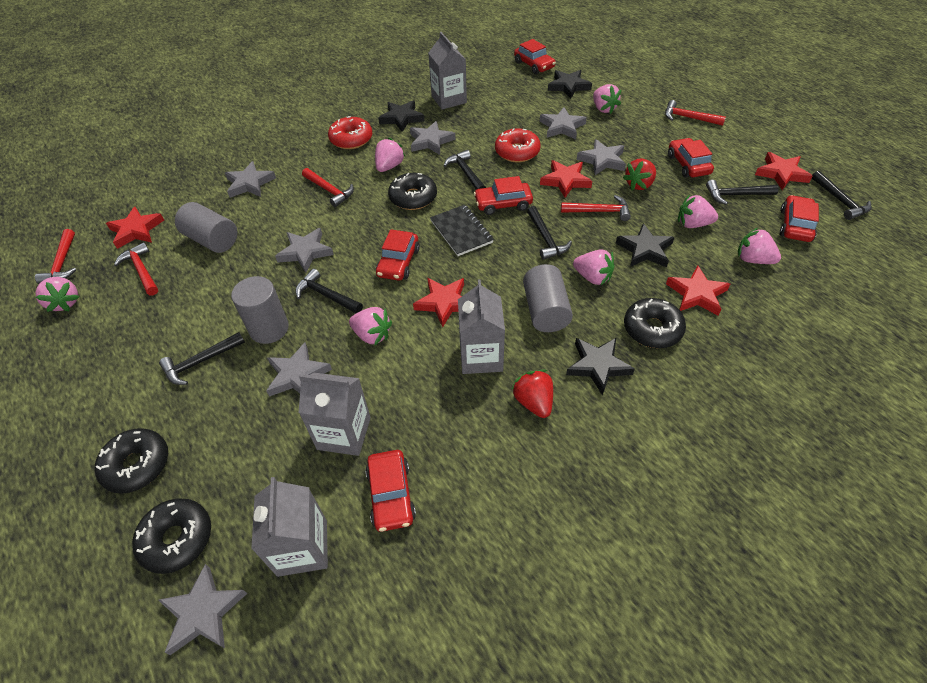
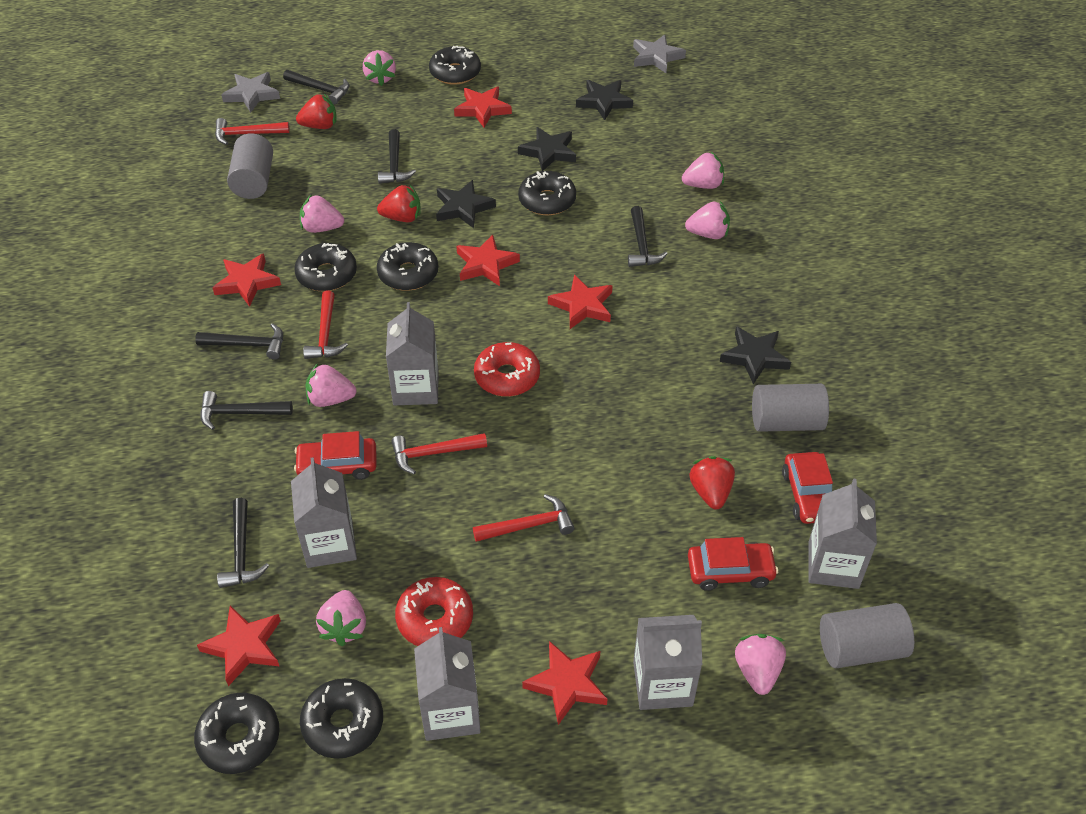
black donut: [95,428,168,494] [132,498,211,574] [388,173,437,210] [624,298,686,348] = 4 -> [194,693,280,774] [294,243,357,291] [300,678,383,759] [377,242,438,291] [429,46,481,85] [518,171,576,215] = 6
black notebook: [430,205,494,256] = 1 -> none = 0
grey carton: [251,477,328,577] [299,373,371,456] [428,32,467,109] [458,279,505,374] = 4 -> [291,457,357,568] [386,302,439,405] [414,627,481,741] [633,615,702,710] [808,479,877,589] = 5
grey star: [158,564,247,655] [225,161,276,198] [266,342,332,397] [275,228,334,273] [410,121,456,155] [540,107,587,139] [576,139,626,175] = 7 -> [221,72,280,113] [633,34,686,73] = 2
red car: [365,450,416,532] [376,229,420,281] [474,176,533,215] [514,39,556,74] [668,138,714,178] [780,195,819,242] = 6 -> [294,431,377,480] [688,537,778,591] [782,452,833,524] = 3
red hammer: [35,229,76,284] [114,242,158,296] [302,168,354,207] [561,195,631,221] [665,100,726,126] = 5 -> [215,118,290,145] [303,290,348,359] [391,433,487,474] [473,494,574,542] = 4
red star: [106,207,164,249] [413,278,464,327] [540,160,592,198] [666,266,730,316] [755,152,813,190] = 5 -> [197,606,281,686] [213,253,281,307] [454,87,512,127] [456,235,520,286] [522,641,608,725] [548,275,613,329] = 6
red strawberry: [512,370,553,418] [623,159,656,190] = 2 -> [296,94,337,129] [377,185,421,222] [690,456,735,509] = 3

